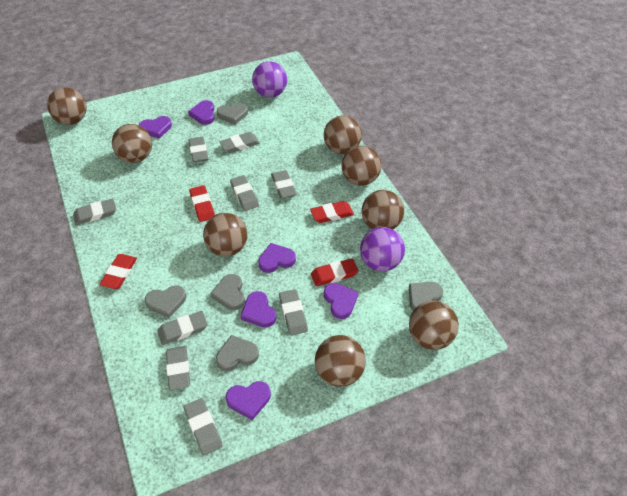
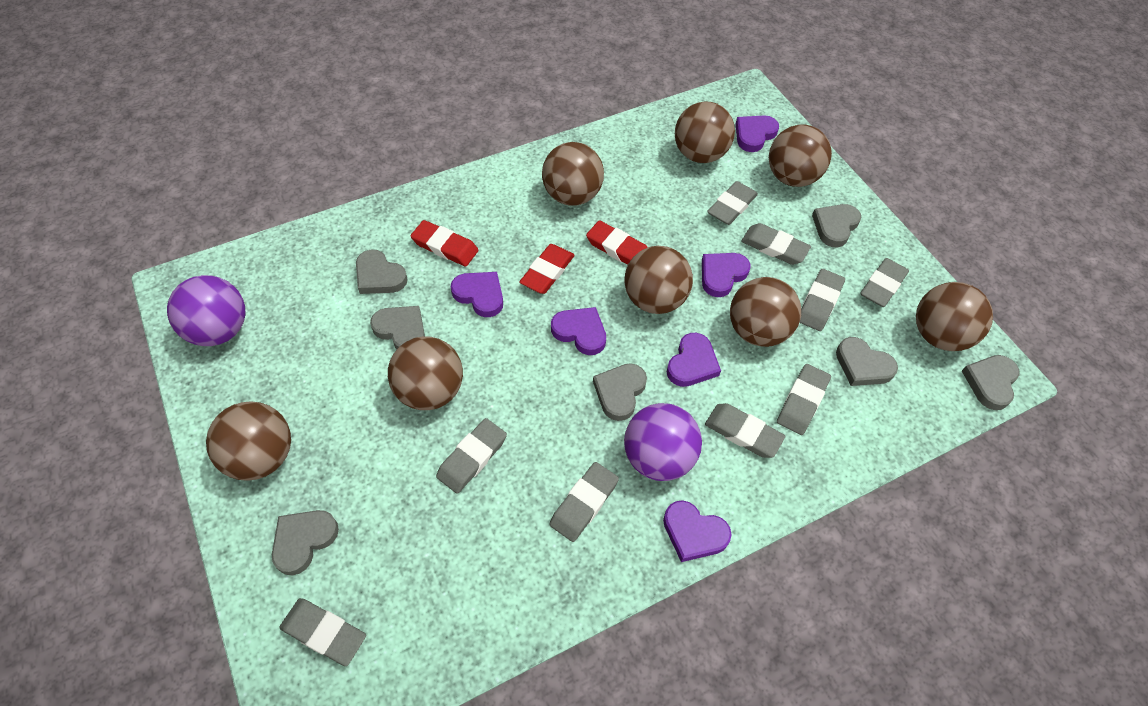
grey heart: [145,285,186,318] [210,274,245,310] [216,335,259,371] [217,103,248,125] [409,282,443,311] = 5 -> [272,510,339,575] [356,250,408,294] [370,306,425,349] [593,363,647,421] [812,204,861,247] [836,337,898,386] [962,355,1020,410] = 7
red eraser: [100,254,137,289] [189,185,215,222] [310,201,354,223] [311,258,359,286] = 4 -> [410,220,479,267] [519,244,575,294] [586,220,648,265] = 3

